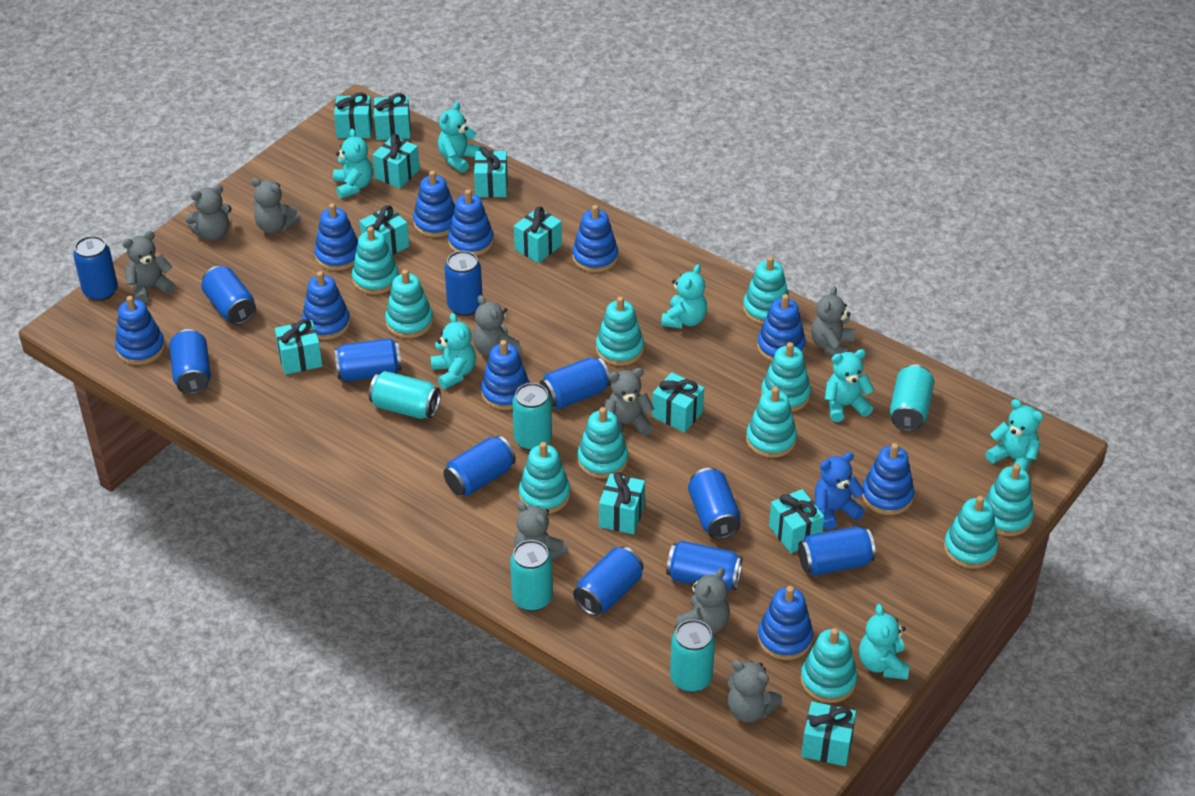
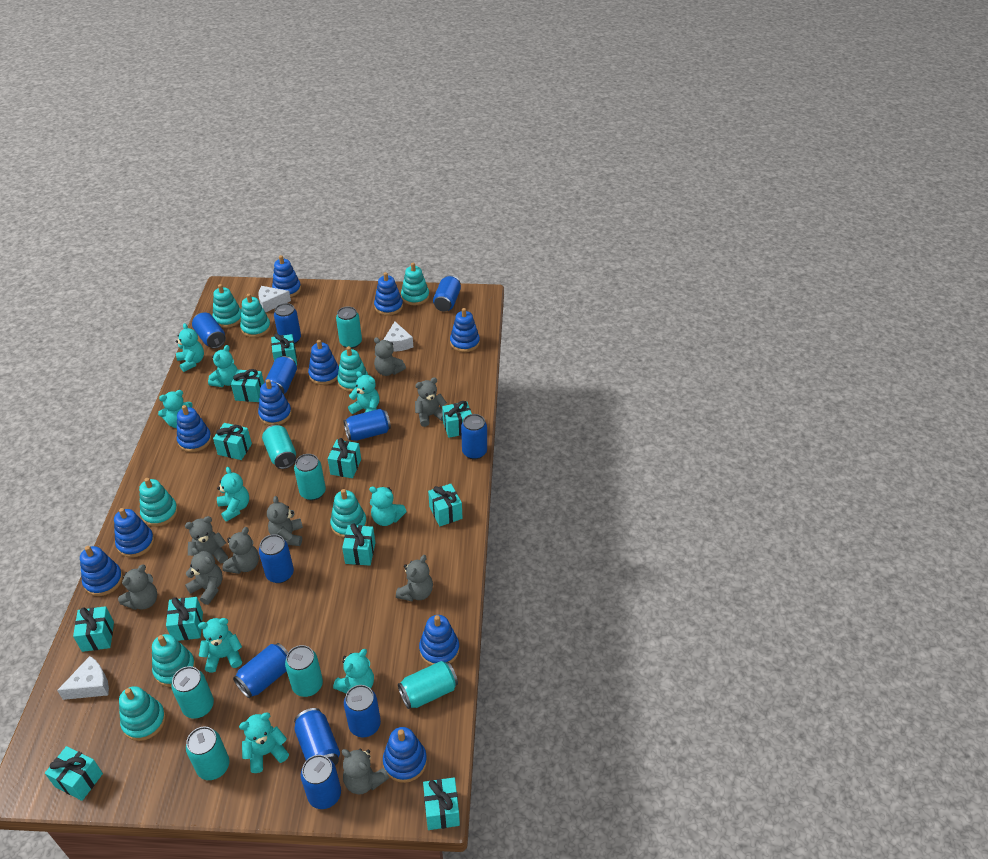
blue teddy bear: [815,452,865,530] = 1 -> none = 0
turquoise can: [369,371,441,419] [510,540,553,611] [512,383,552,451] [670,619,715,692] [890,364,934,432] = 5 -> [172,666,214,719] [186,727,229,780] [262,425,296,469] [285,645,323,697] [294,454,326,500] [336,306,362,349] [398,661,458,709] = 7
turquoise stacking toy: [352,227,399,295] [385,269,433,338] [519,442,570,514] [577,407,628,479] [596,297,644,366] [743,256,790,325] [746,387,797,458] [761,342,811,412] [800,628,857,703] [944,496,998,569] [984,464,1034,536] = 11 -> [119,686,166,741] [139,478,178,527] [152,634,195,687] [212,284,242,328] [240,294,271,338] [330,489,367,538] [337,346,368,392] [401,263,429,305] = 8
turquoise teddy bear: [333,129,373,199] [431,313,476,389] [438,102,481,173] [661,264,707,329] [825,349,875,422] [859,604,909,680] [985,399,1043,472] = 7 -> [158,390,193,428] [176,323,204,372] [198,618,242,673] [208,345,238,387] [217,467,249,522] [239,712,289,773] [333,649,374,694] [348,371,379,414] [369,486,407,526] = 9
white cheese: none = 0 -> [57,656,109,700] [258,286,291,313] [383,322,413,352] = 3

